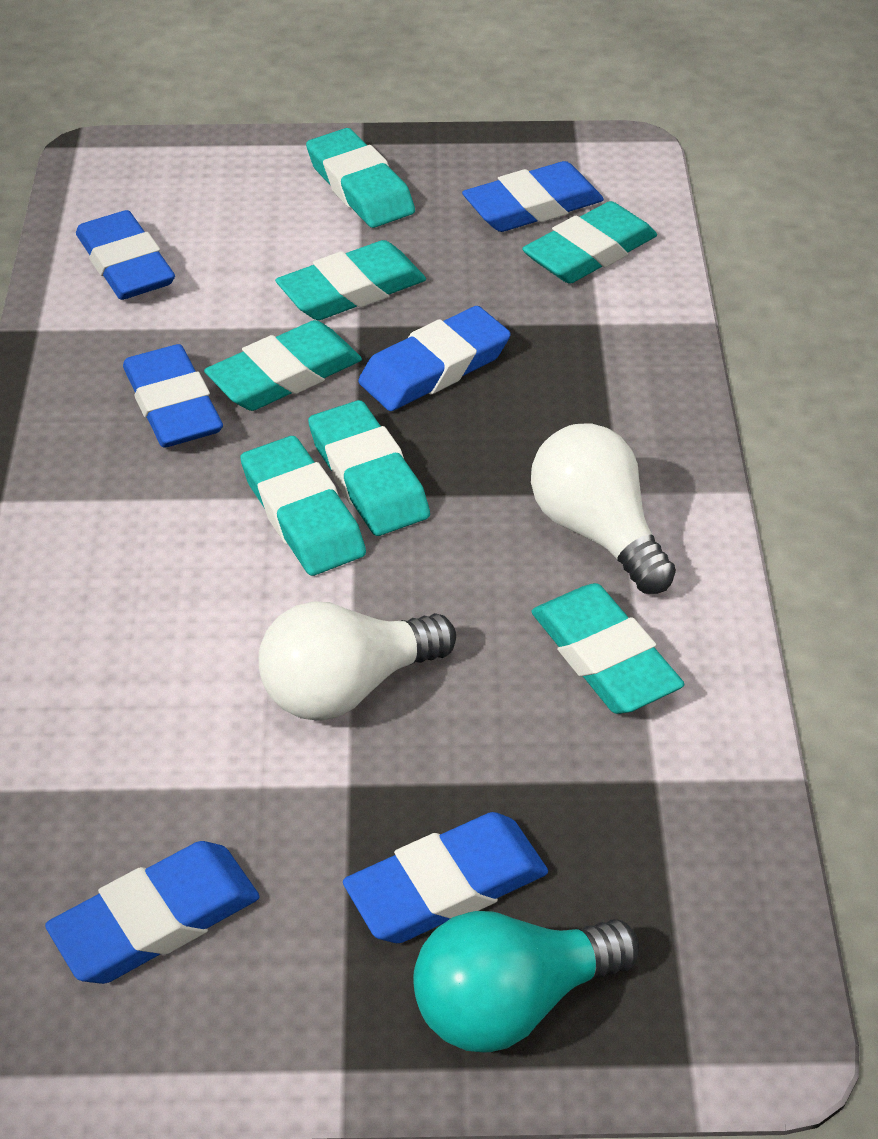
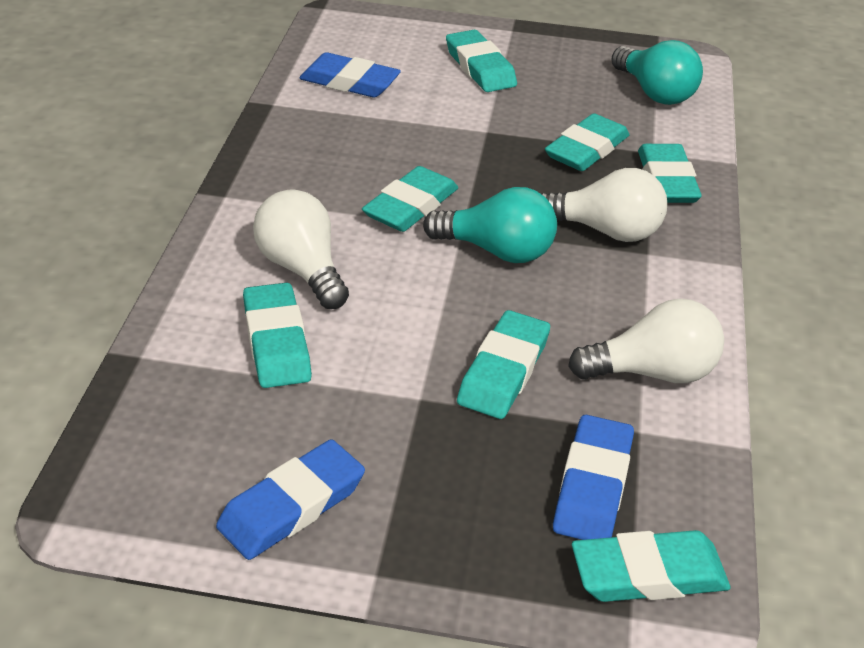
blue eraser: [45,841,260,984] [76,210,175,300] [123,344,223,448] [343,812,548,943] [358,306,511,411] [462,161,604,232] = 6 -> [216,439,365,560] [299,52,401,97] [553,415,634,540] = 3
turquoise light bulb: [413,911,639,1053] = 1 -> [423,187,557,263] [611,40,703,105] = 2
white light bulb: [258,601,456,721] [531,423,676,594] = 2 -> [253,189,349,309] [542,168,667,242] [568,299,724,383] = 3

